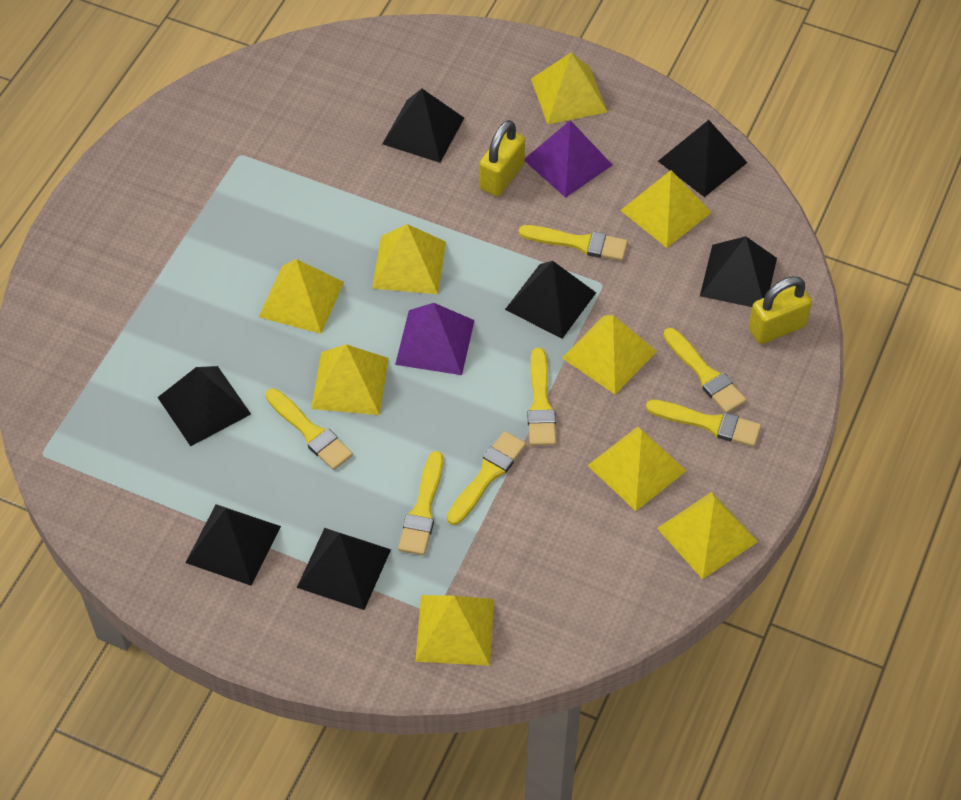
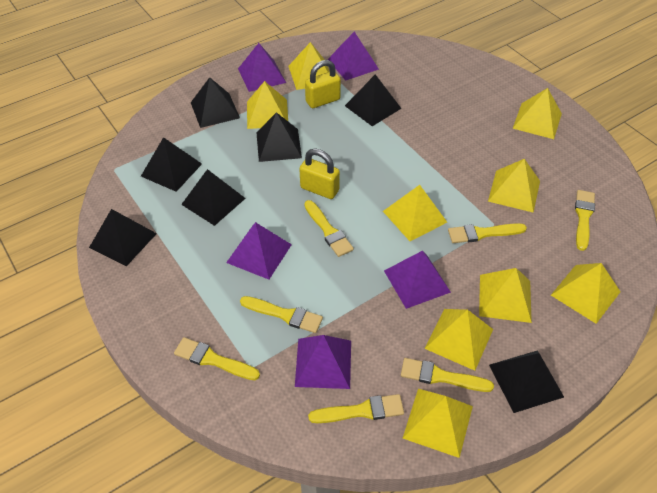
purple pyramid: [395,303,475,375] [525,120,612,198] = 2 -> [226,222,292,280] [238,43,286,92] [295,335,351,389] [328,32,379,81] [384,251,451,309] = 5

